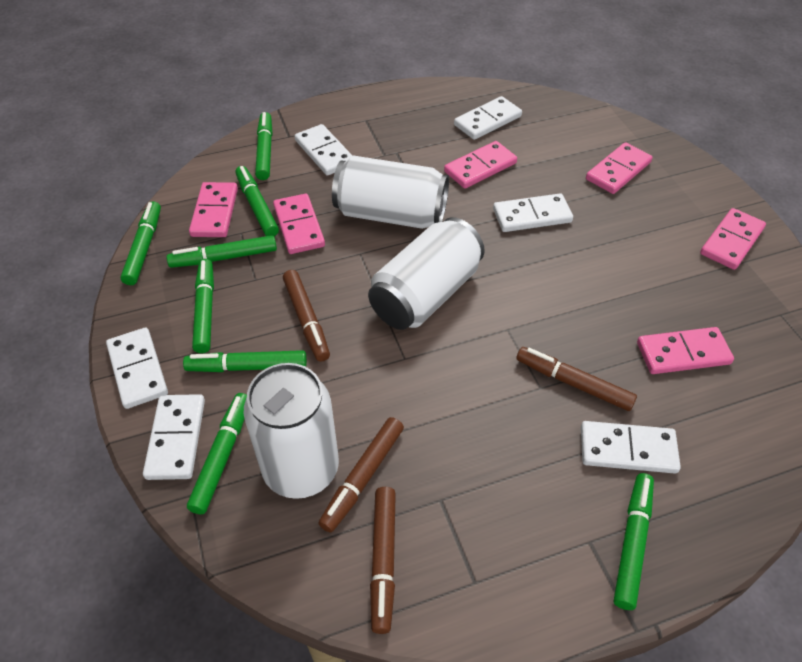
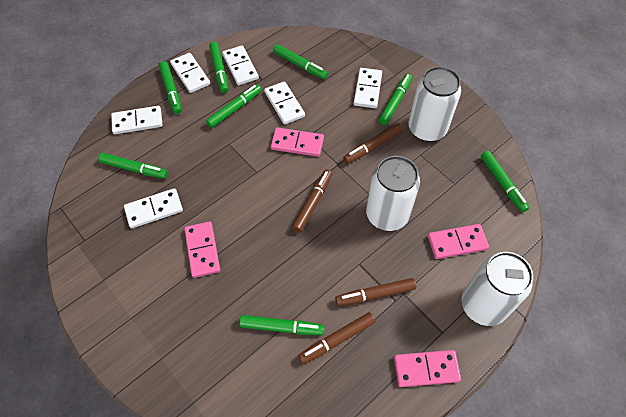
pink domino: [189,182,238,237] [273,194,325,254] [444,141,517,189] [586,142,653,194] [637,327,734,374] [700,208,766,270] = 6 -> [184,222,220,278] [271,128,324,157] [394,350,461,387] [428,224,489,259] = 4

